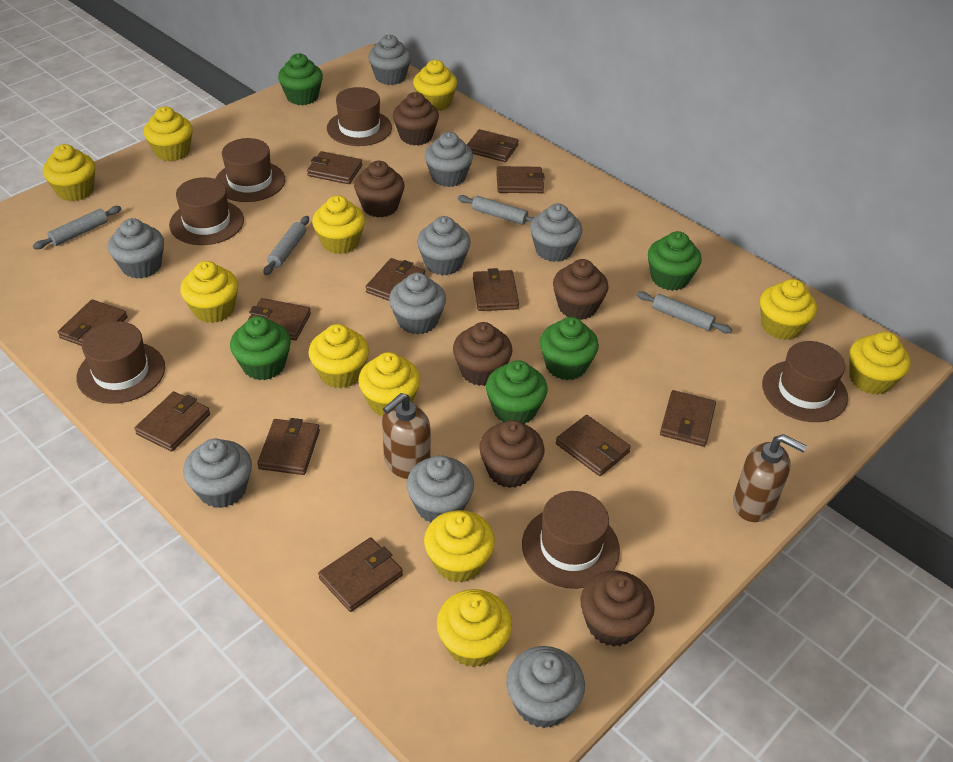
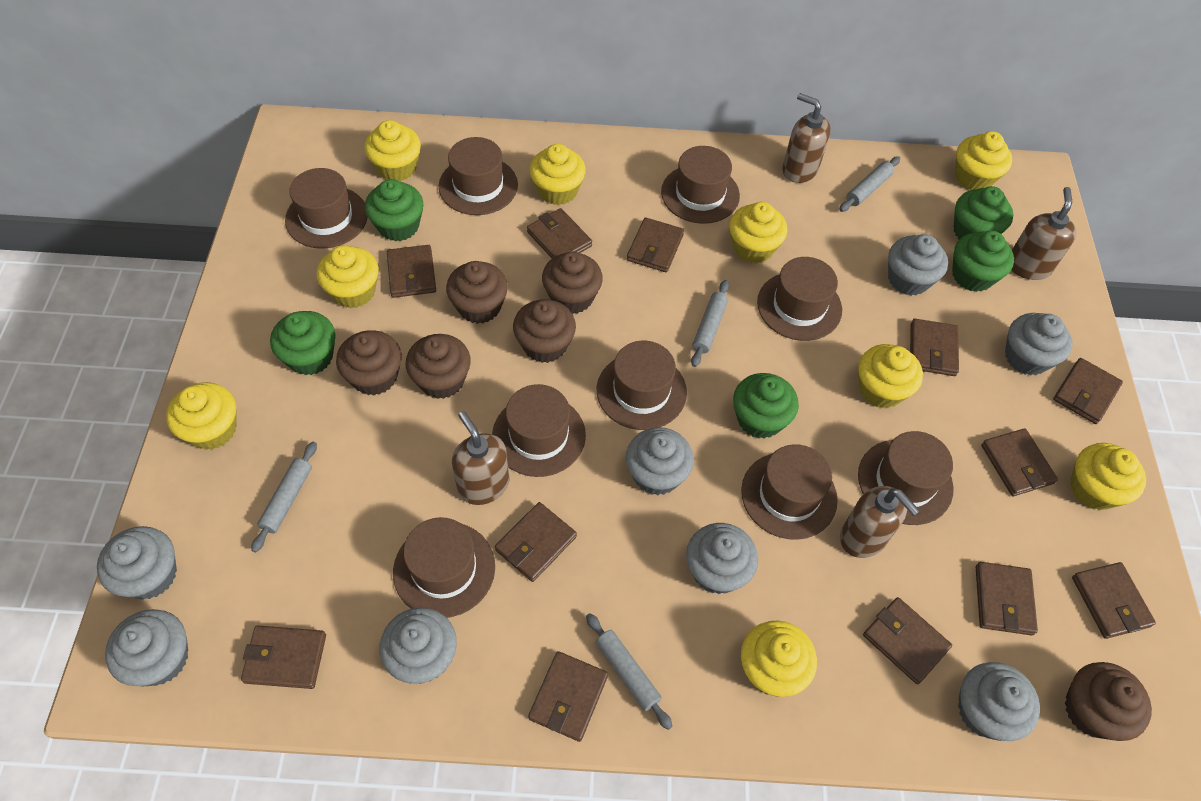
brown hat: [76,321,165,404] [169,177,244,245] [215,138,285,202] [327,87,392,146] [522,491,620,589] [762,341,848,422] = 6 -> [285,168,368,249] [393,517,495,618] [438,137,518,215] [492,384,586,477] [597,341,687,430] [661,146,740,224] [741,444,838,540] [757,257,842,341] [858,431,954,525] = 9
brown soap dispenser: [382,393,430,479] [733,434,807,522] = 2 -> [452,411,510,505] [782,93,831,183] [840,486,920,558] [1011,187,1077,280] = 4
grey cupcake: [108,218,164,279] [183,439,252,508] [368,35,411,85] [389,273,446,335] [406,455,474,523] [417,216,471,275] [425,132,473,187] [506,646,585,728] [530,204,582,262] = 9 -> [97,526,177,600] [105,609,188,687] [380,608,457,684] [626,427,694,495] [686,523,758,594] [888,234,948,296] [958,662,1040,741] [1005,313,1072,376] = 8
yellow cupcake: [43,144,95,201] [144,107,193,161] [180,261,238,323] [308,324,369,389] [312,195,365,254] [358,352,420,416] [413,60,457,111] [424,510,495,583] [437,589,512,668] [760,279,817,340] [849,332,911,395] = 11 -> [166,382,237,450] [317,245,379,308] [364,120,421,181] [529,144,586,205] [729,202,787,264] [741,621,817,697] [858,344,923,408] [955,131,1012,190] [1070,443,1146,510] = 9

